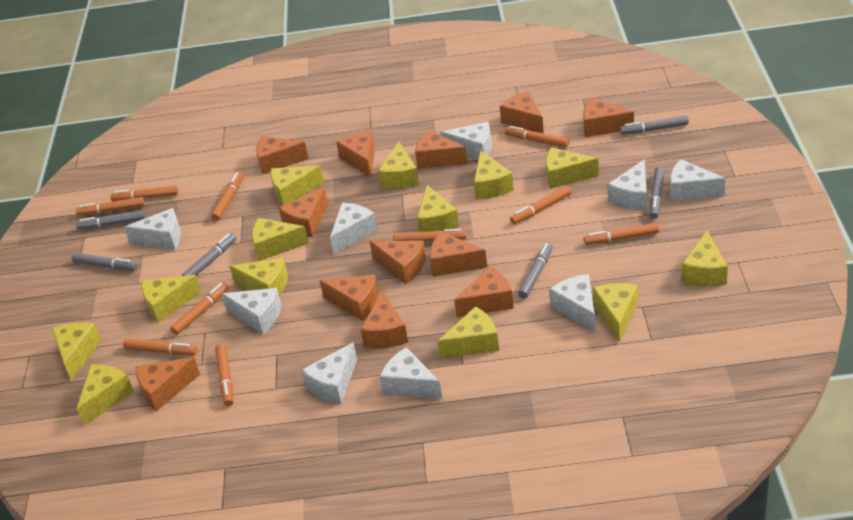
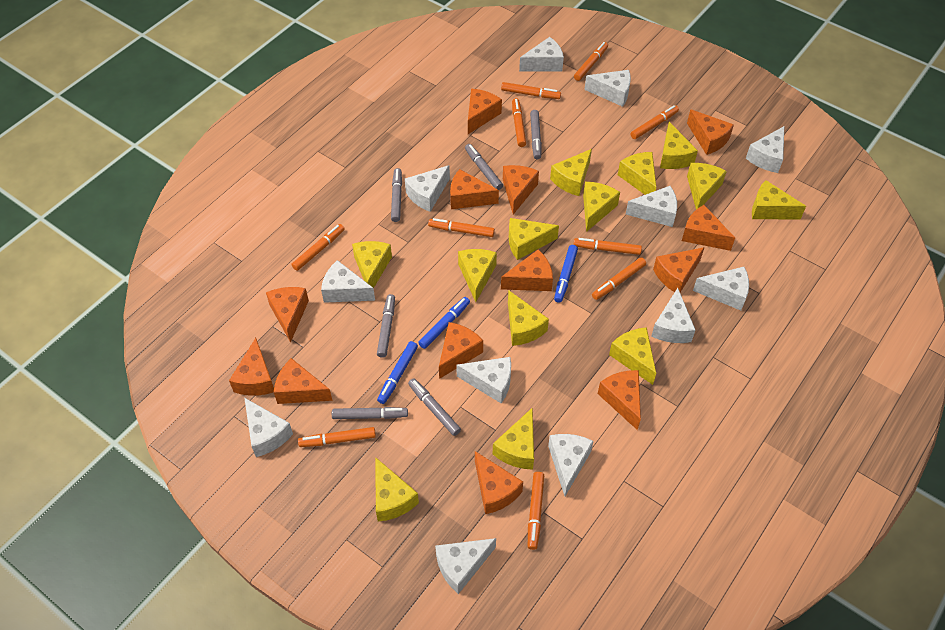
blue marker: none = 0 -> [377,341,418,404] [418,297,470,349] [554,245,578,303] = 3
orange cheese: [136,357,200,411] [256,136,309,174] [279,187,328,237] [320,275,379,321] [336,131,375,177] [361,290,408,348] [369,241,426,284] [415,130,468,169] [430,232,487,277] [454,266,514,317] [500,91,544,133] [583,98,634,137] = 12 -> [229,338,274,396] [266,287,309,343] [274,358,332,404] [439,322,483,379] [450,169,499,209] [468,89,502,134] [475,451,523,514] [501,249,553,291] [503,165,539,214] [598,370,641,430] [653,247,704,292] [682,205,735,251] [687,109,734,155] = 13
white cheese: [124,208,181,250] [222,288,282,334] [301,342,357,404] [330,203,378,254] [380,347,442,399] [440,122,491,160] [549,274,596,333] [608,159,647,210] [670,159,726,201] = 9 -> [244,398,293,457] [321,260,375,303] [405,165,450,212] [435,538,496,594] [456,357,511,403] [519,37,564,72] [548,434,594,496] [584,70,631,107] [626,186,677,227] [651,288,695,343] [693,267,749,310] [746,126,784,173] = 12

